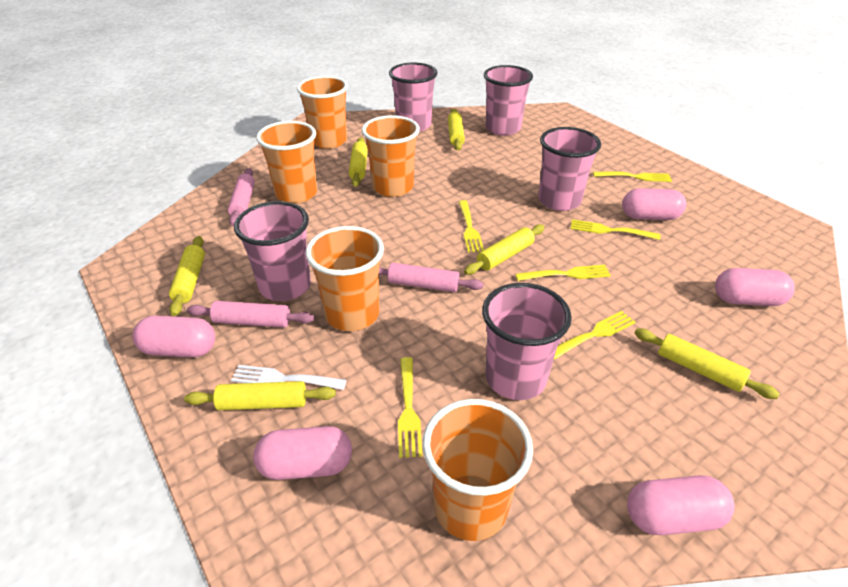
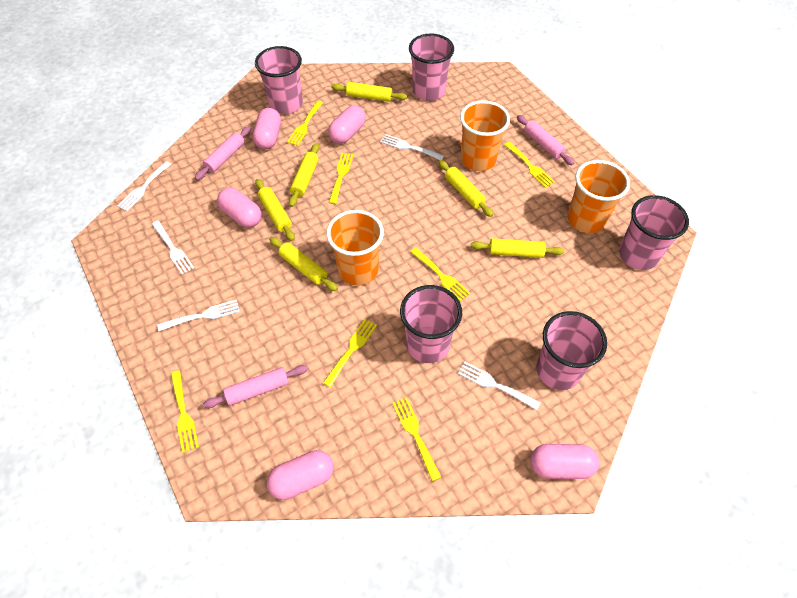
orange cup: [256,121,317,204] [297,76,348,149] [305,226,384,331] [362,115,420,197] [422,399,533,541] = 5 -> [326,210,384,286] [460,100,510,171] [568,160,630,233] = 3
white fork: [231,365,346,390] = 1 -> [117,161,171,211] [152,221,194,274] [157,299,240,331] [380,134,444,160] [458,362,541,410] = 5
yellow fork: [398,357,422,458] [459,200,484,253] [515,265,611,281] [554,311,635,360] [570,219,661,240] [593,171,672,182] = 6 -> [171,371,199,453] [287,101,323,146] [323,319,377,387] [329,153,353,204] [392,397,441,481] [410,247,470,301] [504,142,555,188] = 7

